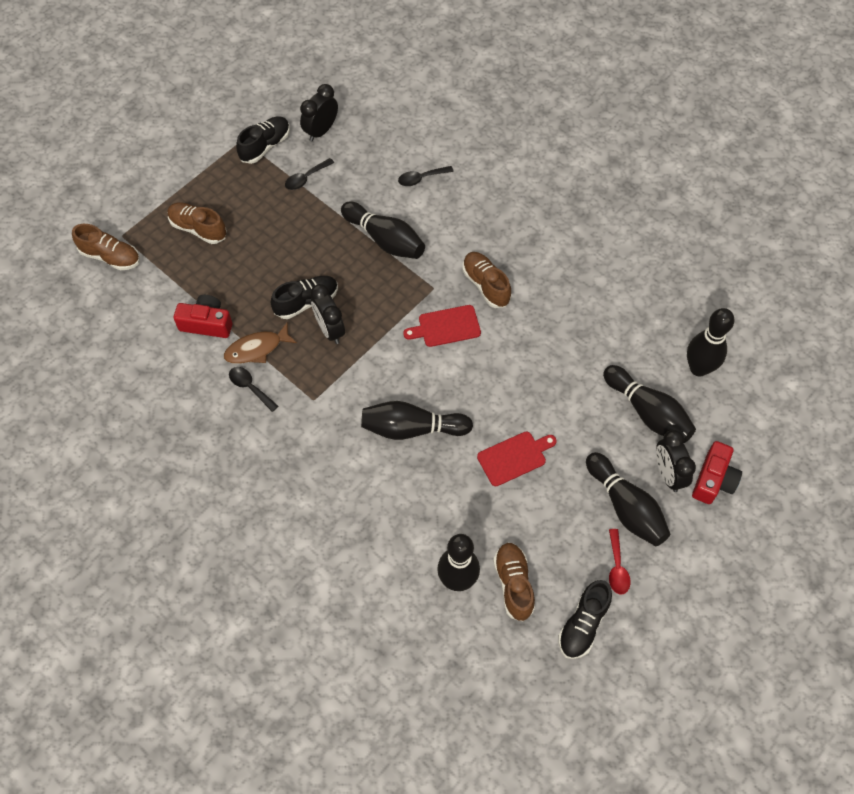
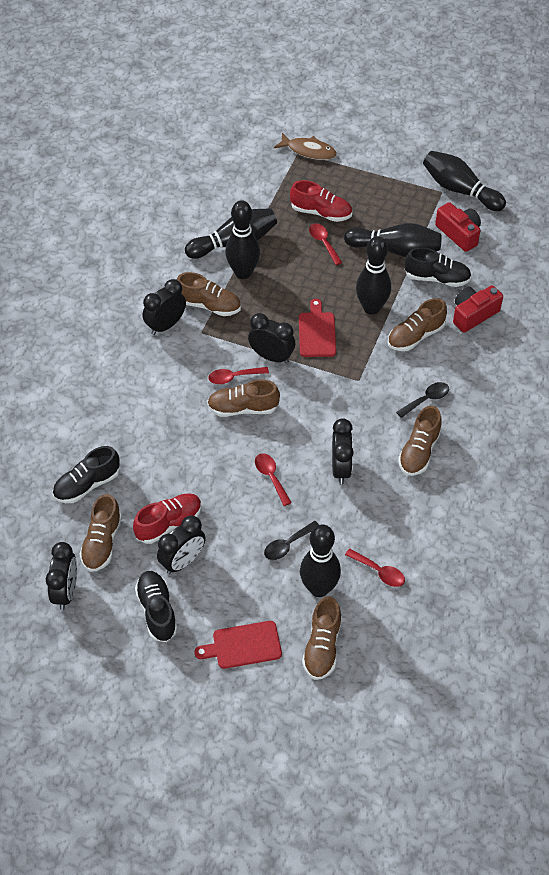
black clock: [300,84,338,142] [310,284,345,344] [656,430,696,492] = 3 -> [46,542,77,610] [143,279,186,335] [157,515,206,574] [248,313,295,364] [332,418,354,484] = 5
black spoon: [229,367,278,412] [285,158,334,190] [398,166,454,186] = 3 -> [264,521,319,560] [396,382,449,418] = 2
brown shoe: [72,224,140,270] [168,202,227,244] [463,252,511,308] [493,543,535,621] = 4 -> [80,494,122,572] [177,272,241,316] [207,379,280,417] [302,596,342,680] [388,298,447,351] [398,406,442,476] = 6
red shoe: none = 0 -> [133,493,202,544] [290,180,352,222] = 2
red spoon: [609,529,630,595] = 1 -> [208,367,269,384] [255,453,292,506] [309,223,342,265] [345,548,405,587] = 4

